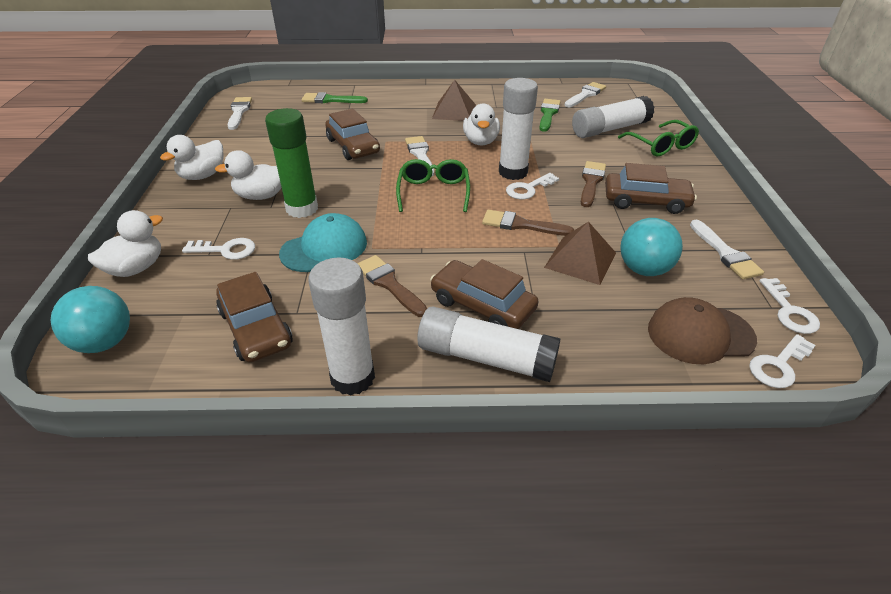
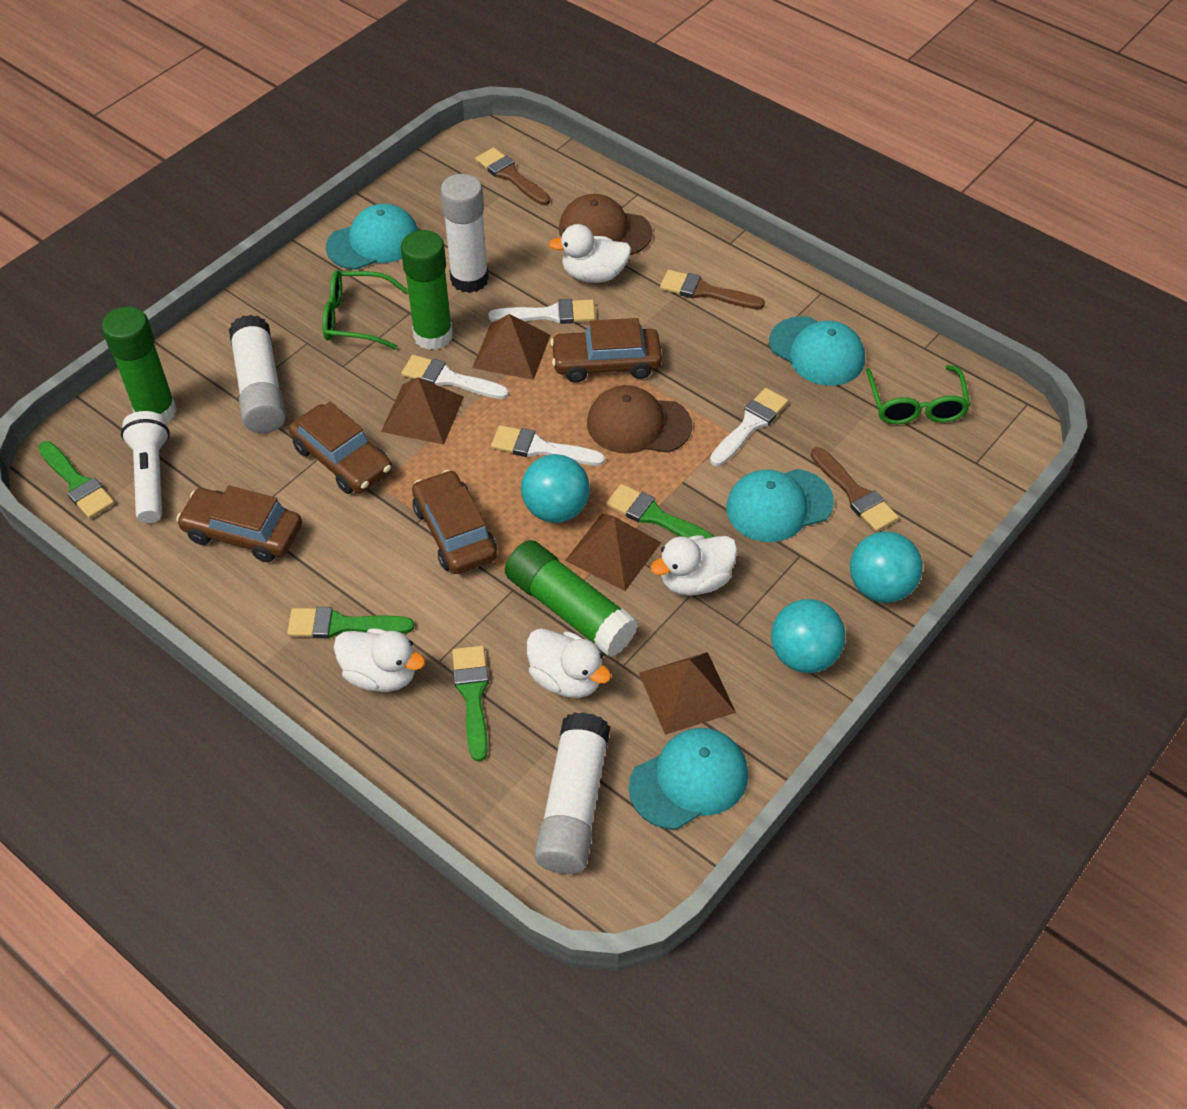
brown cap: [648,297,757,364] = 1 -> [559,194,652,255] [587,385,692,453] = 2
brown pyramid: [432,80,476,121] [544,222,616,285] = 2 -> [381,377,464,445] [473,314,551,380] [565,513,662,591] [639,652,736,735] = 4
green brush: [302,92,368,103] [539,99,561,132] = 2 -> [38,441,115,519] [287,607,415,639] [452,646,489,762] [606,484,715,538] = 4
green glue stick: [265,108,318,218] = 1 -> [102,306,177,423] [401,230,453,350] [505,540,638,657] = 3
turquoise ball: [51,286,130,353] [620,218,683,276] = 2 -> [521,454,590,523] [771,599,845,673] [850,532,923,603] = 3
turquoise cap: [279,213,367,272] = 1 -> [326,204,418,270] [629,728,748,830] [726,469,834,542] [769,316,865,386] = 4
white flashlight: none = 0 -> [121,411,170,523] = 1
white glue stick: [308,257,375,396] [417,306,561,382] [499,78,538,180] [572,96,654,138] = 4 -> [229,315,286,433] [440,174,489,293] [534,712,610,874] = 3
white key: [182,238,255,260] [506,173,559,199] [749,334,816,388] [760,278,820,334] = 4 -> none = 0

